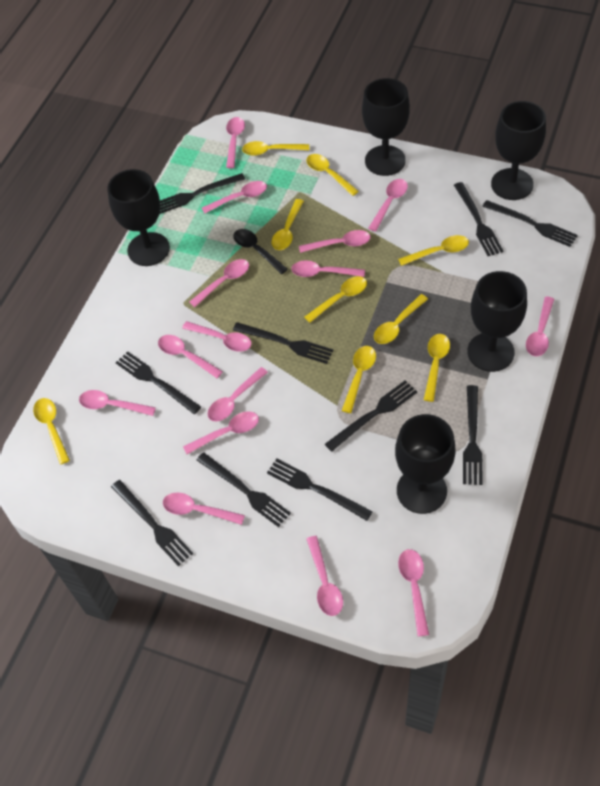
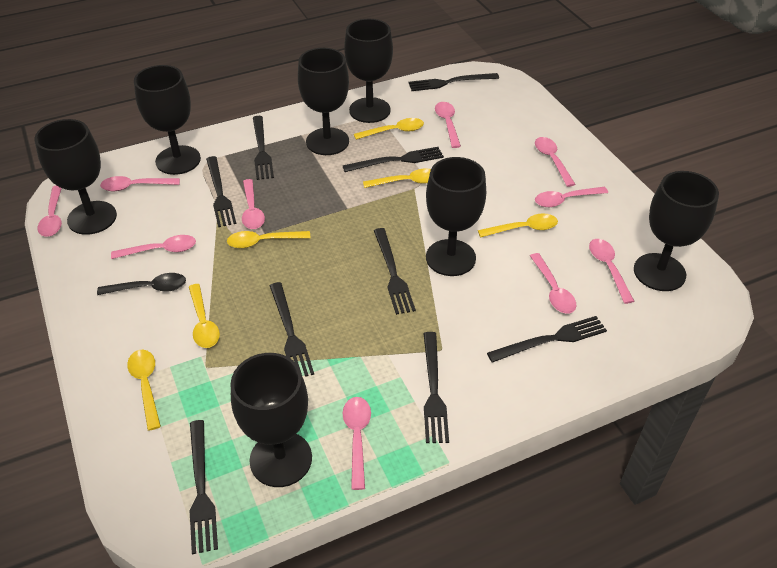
black fork: [111,480,193,566] [116,351,201,414] [159,173,245,214] [197,452,291,527] [233,322,334,364] [267,459,373,521] [325,380,417,452] [454,182,503,256] [463,385,483,485] [482,200,578,247] = 10 -> [190,420,218,554] [206,156,236,227] [253,116,274,180] [270,282,314,377] [343,147,444,172] [374,228,416,315] [409,73,499,91] [423,332,449,443] [487,316,607,363] = 9
black goblet: [107,169,170,266] [362,78,410,176] [395,414,456,514] [467,271,527,372] [491,101,546,200] = 5 -> [34,119,117,235] [134,65,201,175] [231,353,312,487] [298,48,349,155] [344,19,393,123] [426,157,486,276] [634,171,719,291] = 7
pink spoon: [79,390,156,416] [158,335,223,378] [163,492,245,525] [182,321,251,352] [183,411,259,454] [189,259,249,307] [202,181,267,213] [208,367,268,421] [226,117,245,168] [291,260,365,277] [299,230,370,253] [307,536,343,616] [368,179,408,232] [398,549,429,636] [526,296,554,356] = 15 -> [38,185,62,237] [100,176,180,191] [111,235,196,259] [242,179,265,229] [343,397,371,490] [435,102,461,148] [530,253,576,314] [535,137,575,187] [535,187,608,207] [589,239,634,304] = 10
yellow spoon: [33,398,70,464] [242,141,309,156] [272,199,304,250] [304,276,367,323] [306,154,359,196] [342,346,376,413] [374,294,428,344] [398,235,469,266] [424,334,450,402] = 9 -> [127,349,161,431] [189,284,220,348] [227,231,311,248] [354,118,424,140] [363,169,431,188] [478,213,558,237] = 6

